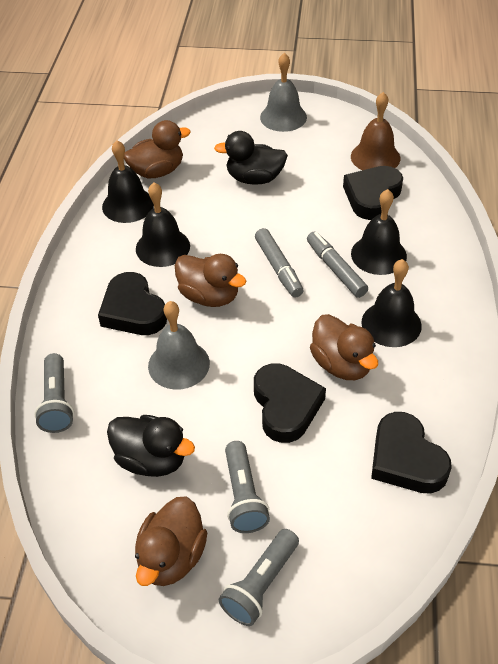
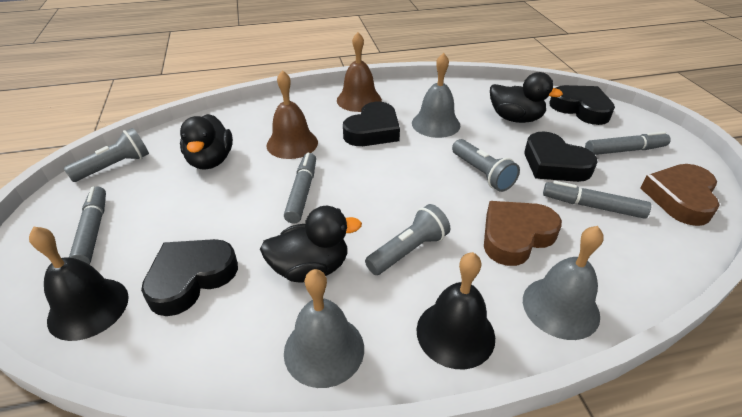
black bell: [102,140,154,223] [136,182,190,267] [351,189,407,275] [361,259,422,347] = 4 -> [29,227,129,341] [417,252,495,369] = 2
black duck: [107,415,195,477] [214,131,288,185] = 2 -> [180,114,233,170] [260,206,362,282] [490,72,563,123] = 3
brown bell: [351,92,400,170] = 1 -> [266,70,318,159] [337,32,382,112] = 2
brown duck: [124,120,191,178] [135,497,207,586] [175,254,246,307] [310,314,378,380] = 4 -> none = 0
brown heart: none = 0 -> [484,201,562,266] [641,164,720,226] = 2
grey bell: [148,301,210,390] [260,53,307,132] = 2 -> [284,269,364,388] [412,53,460,138] [523,226,603,340] = 3
grey marker: [255,228,304,297] [307,232,368,298] = 2 -> [69,187,106,264] [284,153,316,224] [543,181,651,219] [585,131,671,155] = 4

